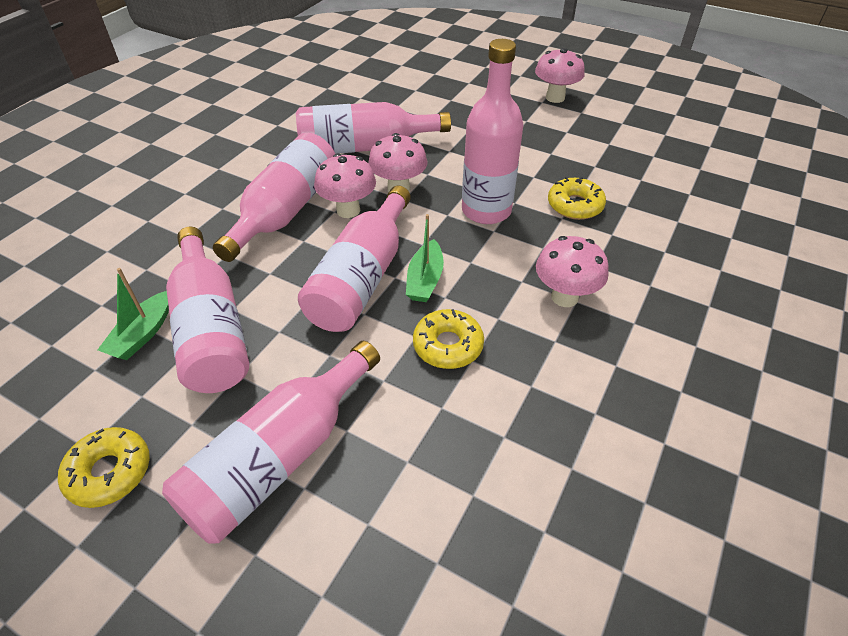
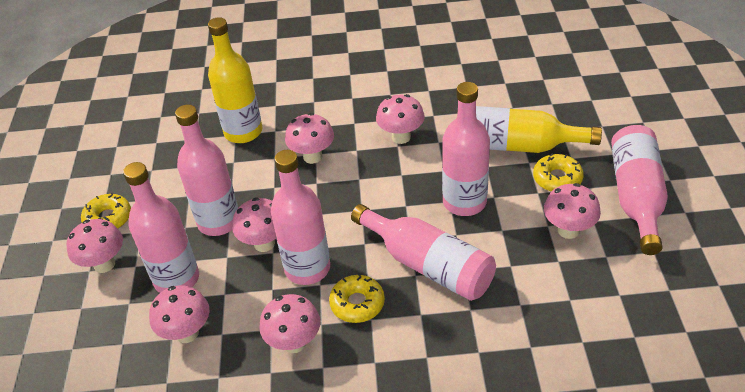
green boat: [97,268,169,360] [406,214,444,302] = 2 -> none = 0
pink mushroom: [314,153,376,218] [368,133,428,193] [535,48,585,103] [536,236,609,307] = 4 -> [67,219,123,273] [149,285,209,343] [232,197,276,252] [259,294,320,353] [285,113,334,164] [376,94,425,144] [544,183,601,239] = 7
yellow bottle: none = 0 -> [208,17,262,143] [476,106,602,153] = 2

